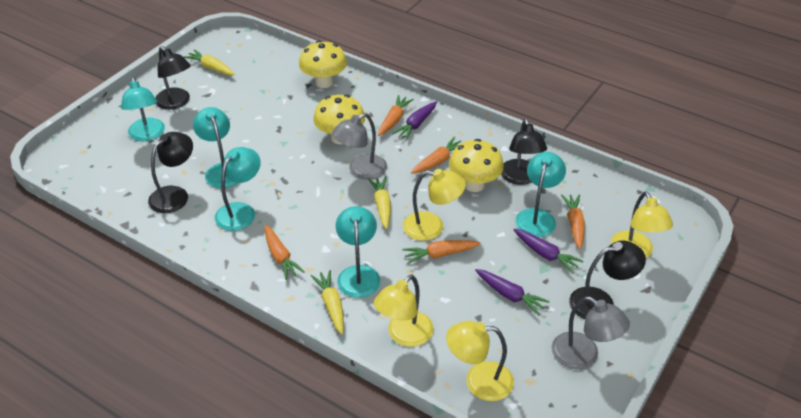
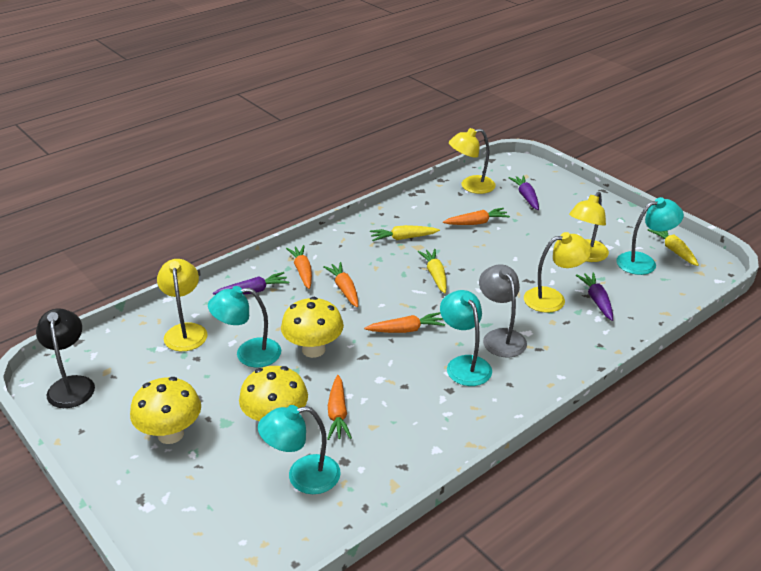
black lamp: [148,132,193,213] [155,46,191,110] [501,118,547,185] [569,241,646,319] = 4 -> [36,308,95,408] = 1
grey lamp: [332,113,387,180] [552,296,630,369] = 2 -> [479,264,527,357] = 1
turquoise lamp: [121,77,165,141] [193,107,237,188] [215,147,261,231] [336,206,380,298] [515,152,566,237] = 5 -> [208,286,281,367] [258,405,341,494] [440,290,492,386] [616,197,684,275] = 4

